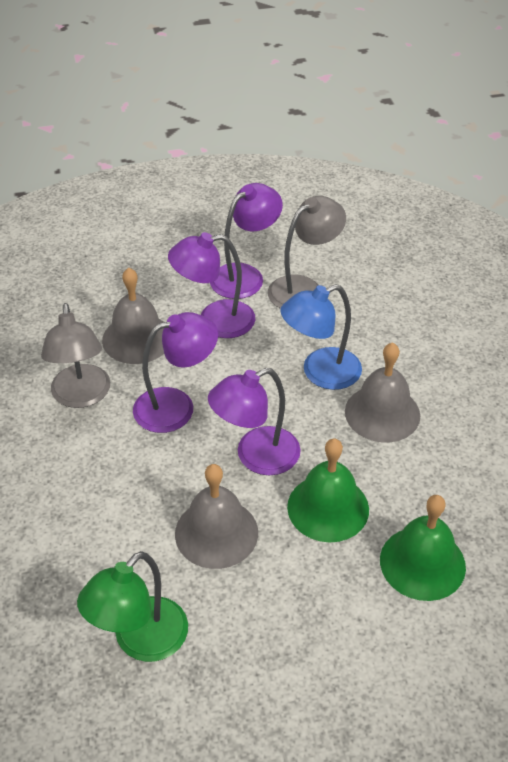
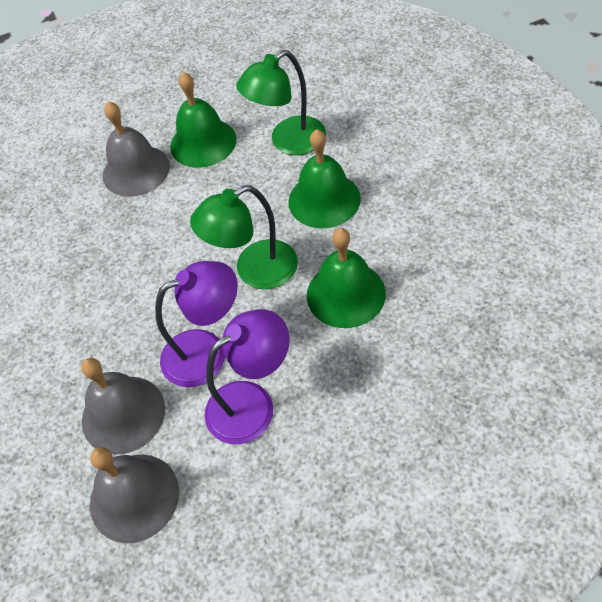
blue lamp: [280,284,362,390] = 1 -> none = 0
green bell: [287,438,369,542] [380,495,466,601] = 2 -> [170,72,236,168] [288,129,361,228] [307,228,386,328] = 3
green lamp: [77,551,188,662] = 1 -> [190,185,298,289] [236,50,326,155] = 2
grey lamp: [41,303,110,408] [268,196,346,309] = 2 -> none = 0
purple lamp: [133,312,218,433] [168,232,255,338] [208,368,301,475] [210,183,283,299] = 4 -> [155,261,238,387] [205,309,290,444] = 2

